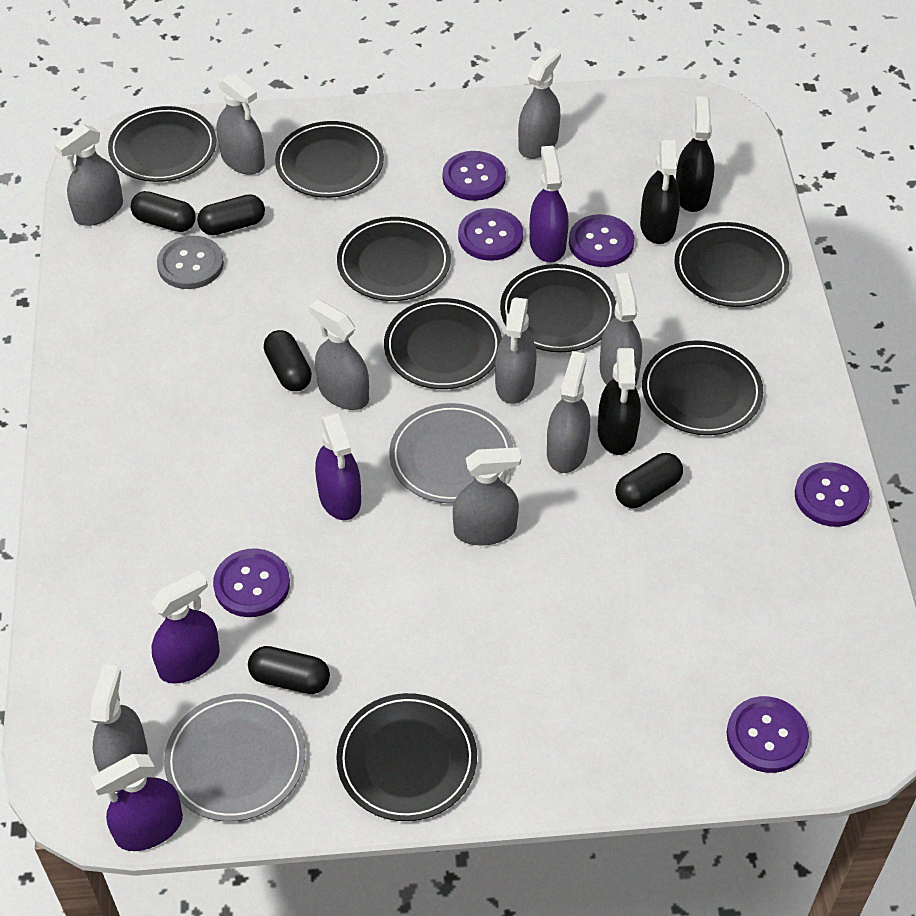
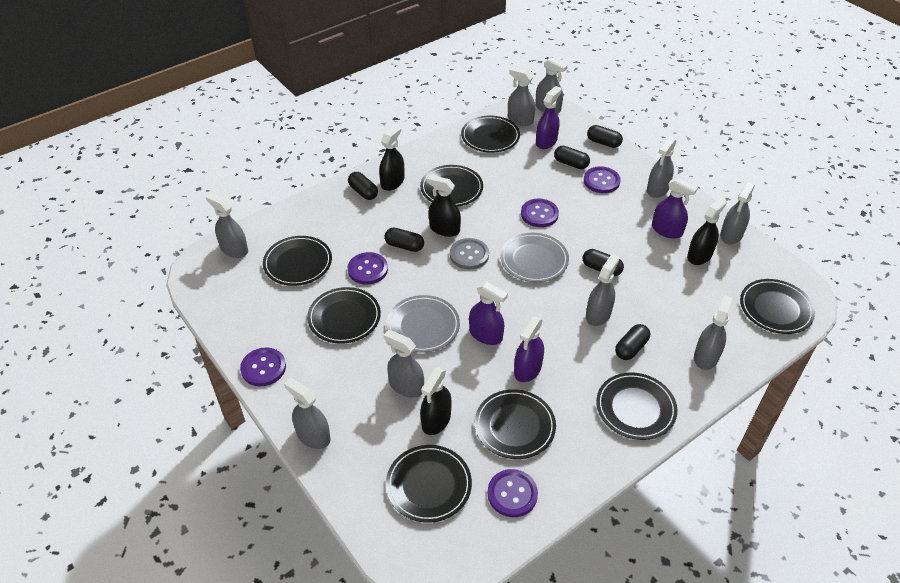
black capsule: [131,191,196,232] [197,194,265,235] [248,646,330,694] [264,330,312,391] [615,453,683,508] = 5 -> [348,172,378,200] [385,227,424,252] [554,146,590,169] [583,249,624,276] [587,125,623,148] [615,324,650,360] = 6
black spray bottle: [598,348,641,455] [640,140,680,244] [676,96,715,212] = 3 -> [379,125,404,191] [420,368,452,435] [427,175,461,237] [687,197,727,265] = 4
purple button: [213,548,290,617] [443,151,506,201] [458,208,523,261] [569,214,634,267] [727,696,809,773] [795,462,870,527] = 6 -> [240,347,286,386] [347,252,388,285] [488,469,538,517] [521,199,559,227] [584,166,621,193] = 5

